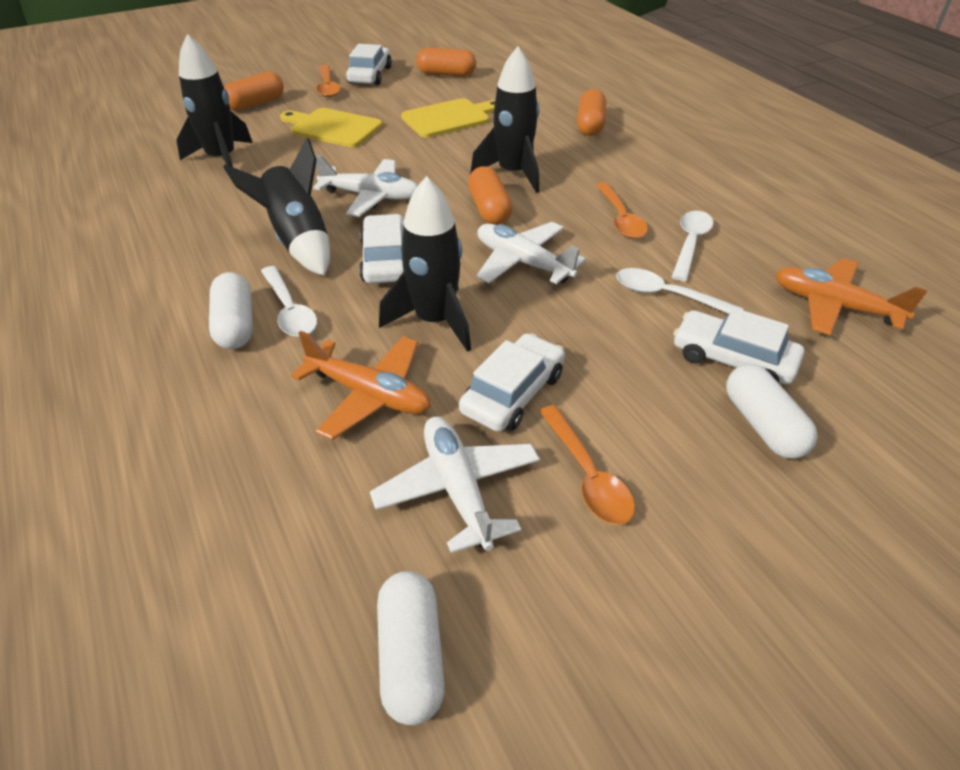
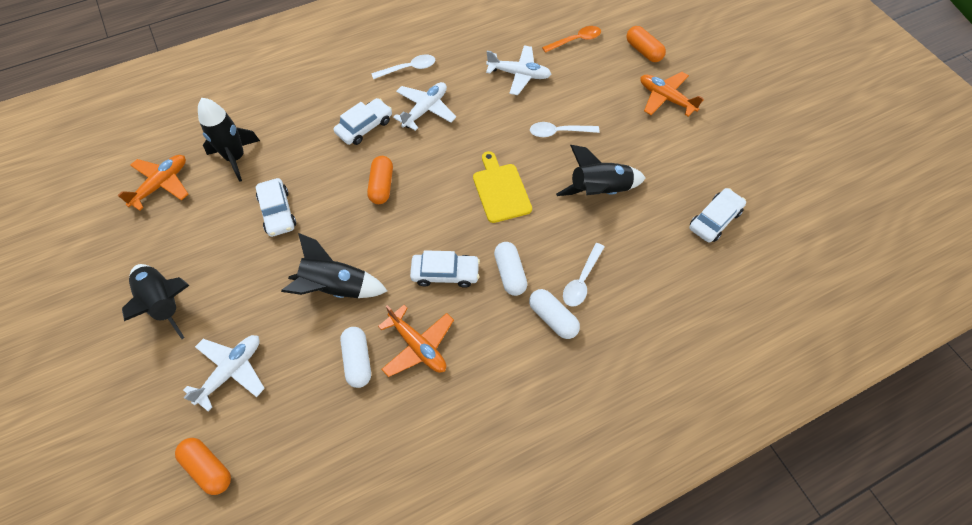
orange capsule: [224,72,284,111] [416,48,476,76] [468,166,513,225] [577,89,606,136] = 4 -> [175,438,231,495] [367,156,393,204] [626,26,666,62] = 3
orange plane: [291,331,431,440] [775,258,927,335] = 2 -> [117,155,188,211] [378,305,454,377] [640,72,704,117] = 3
orange spoon: [316,65,341,98] [539,405,635,525] [596,182,648,239] = 3 -> [542,26,601,53] = 1
yellow cutting board: [280,108,383,148] [401,98,495,138] = 2 -> [473,151,532,223] = 1

